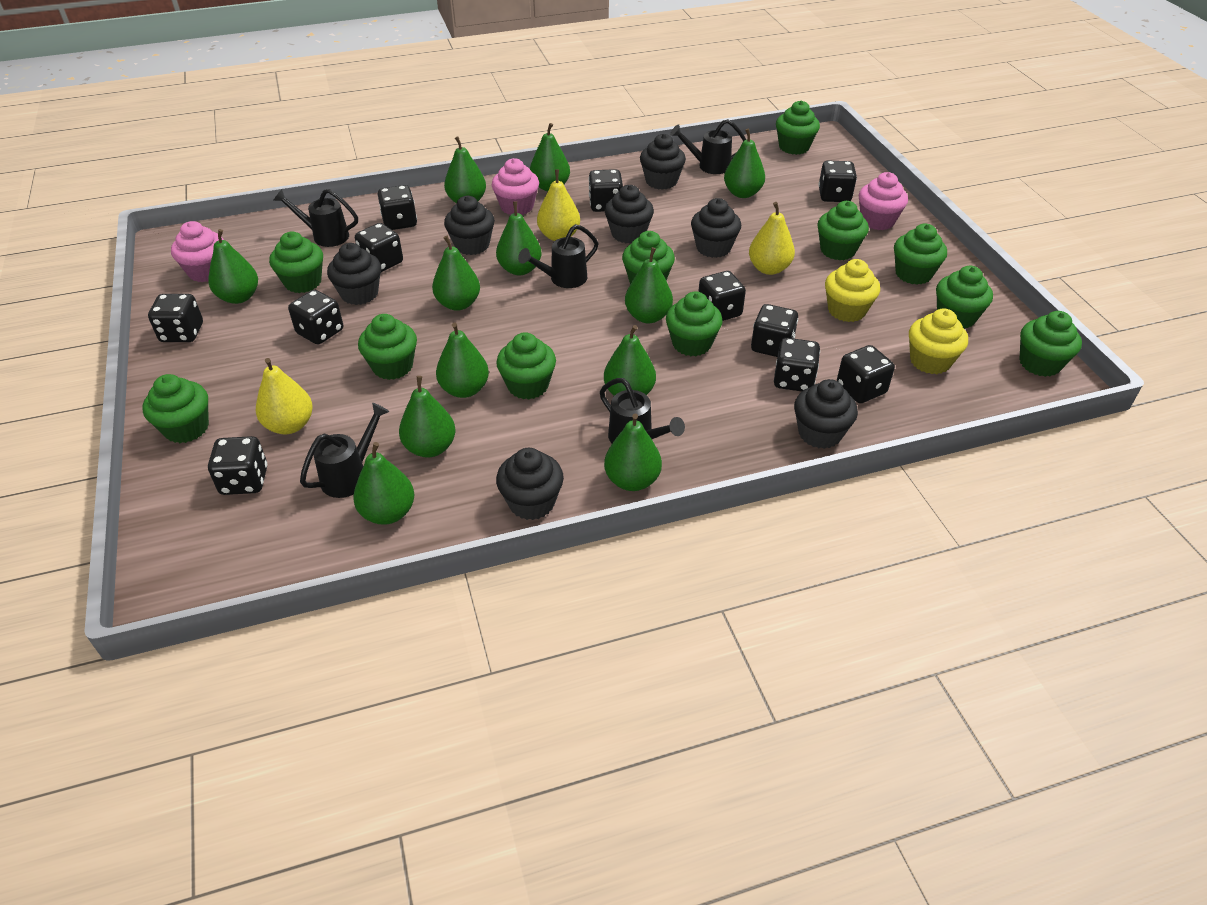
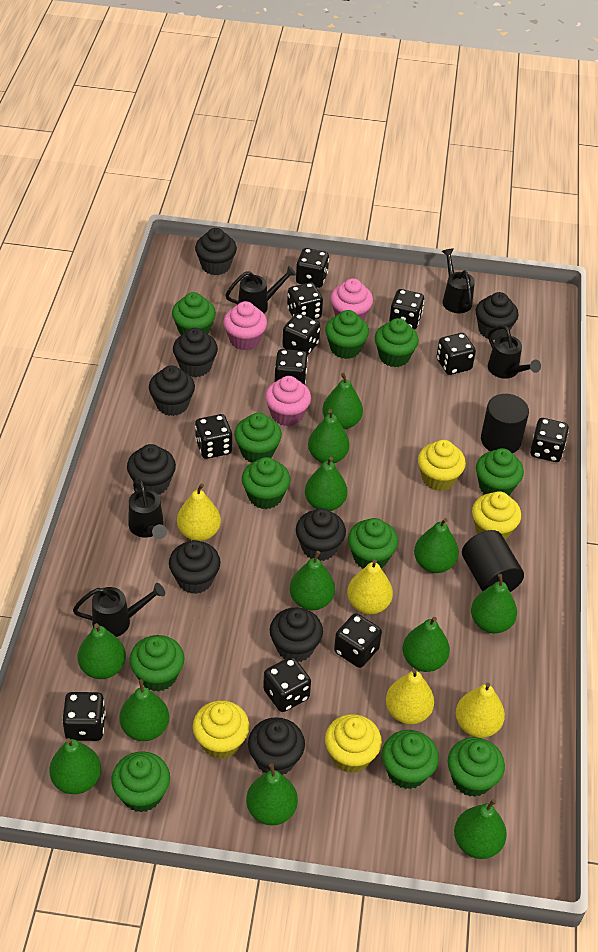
black cupcake: [327,243,381,305] [444,196,495,255] [496,448,564,520] [605,185,654,244] [640,134,686,190] [691,198,741,258] [794,379,858,449] = 7 -> [127,444,176,495] [149,365,195,416] [169,540,221,594] [173,328,218,377] [195,228,237,275] [248,717,305,775] [270,607,323,662] [296,508,346,561] [475,292,519,340] = 9
black cylinder: none = 0 -> [462,530,524,592] [481,394,529,453] = 2
yellow cupcake: [825,259,880,322] [909,309,968,374] = 2 -> [193,700,249,759] [325,714,382,773] [418,440,466,491] [472,491,521,540] = 4
yellow pear: [256,358,313,434] [537,169,580,241] [749,202,795,275] = 3 -> [177,483,221,541] [347,559,393,615] [386,669,434,724] [456,683,505,738] = 4

